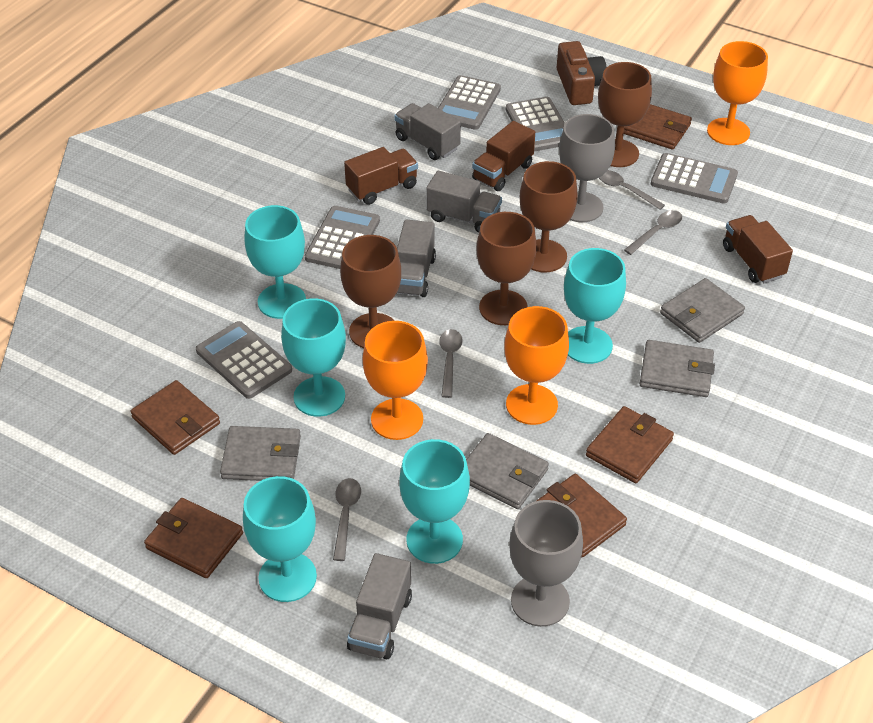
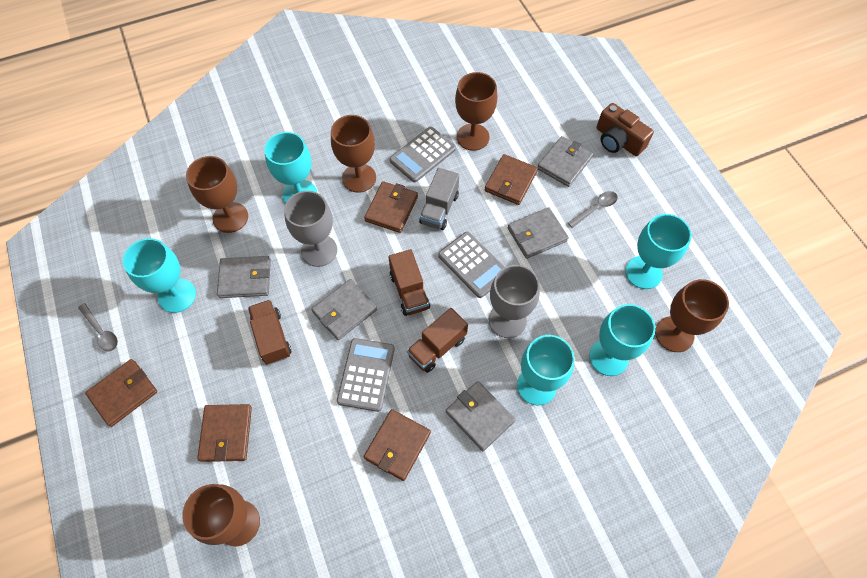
brown goblet: [340,235,401,348] [477,212,537,325] [520,161,578,272] [598,62,652,167] = 4 -> [182,484,260,547] [186,156,248,233] [331,115,376,193] [455,72,498,151] [655,279,729,352] = 5
grey calculator: [196,321,292,399] [305,206,380,269] [438,75,501,130] [506,97,565,151] [651,153,738,204] = 5 -> [337,338,395,412] [389,127,456,182] [438,232,504,298] = 3
grey spoon: [333,478,361,561] [439,329,463,398] [599,170,665,210] [624,210,682,255] = 4 -> [78,303,118,351] [568,191,618,228] = 2
grey truck: [347,553,412,660] [394,103,461,160] [396,219,436,297] [426,171,502,233] = 4 -> [419,168,459,230] = 1
grey wallet: [220,426,301,481] [466,433,549,509] [640,340,715,397] [660,278,745,343] = 4 -> [217,256,271,298] [312,279,377,340] [446,381,516,451] [508,207,569,259] [538,136,593,187] = 5
orange goblet: [363,321,428,440] [504,306,569,425] [707,41,768,145] = 3 -> none = 0

